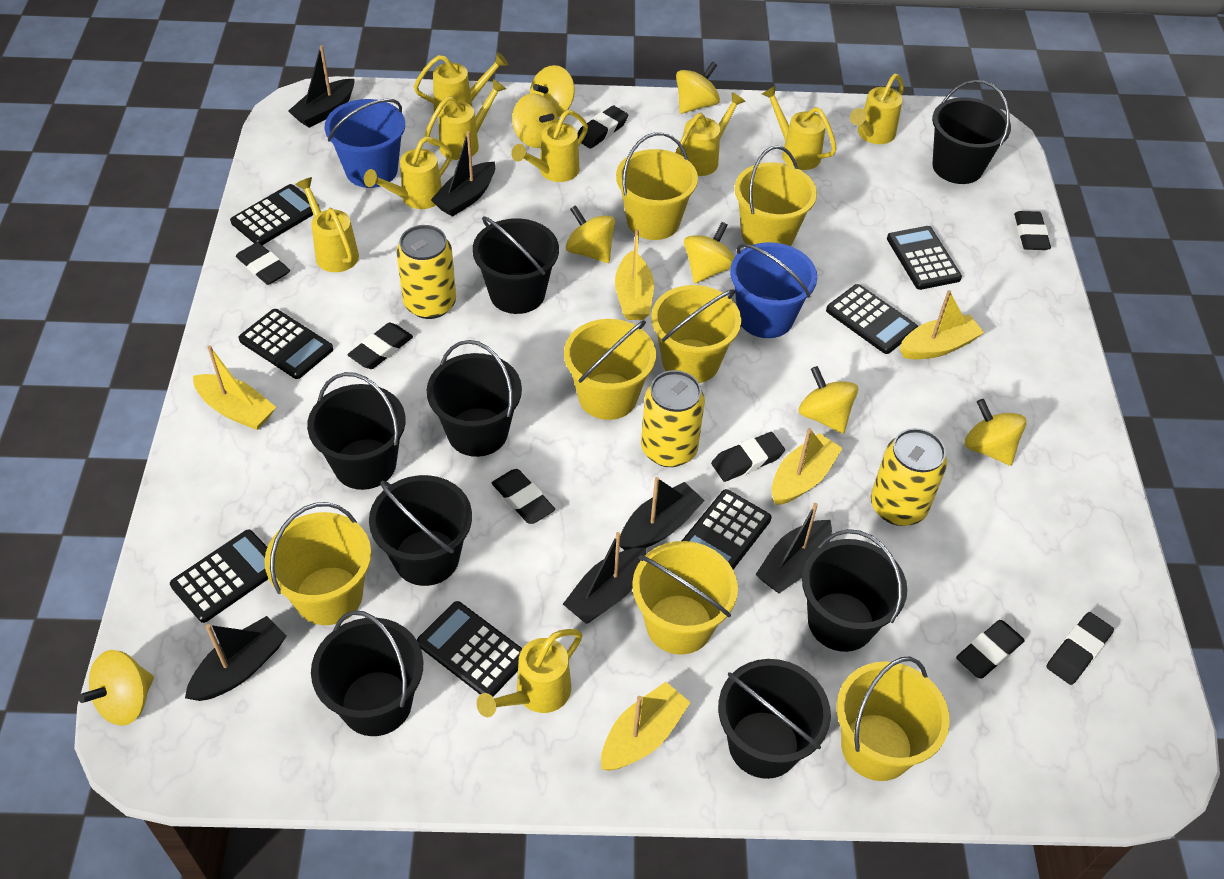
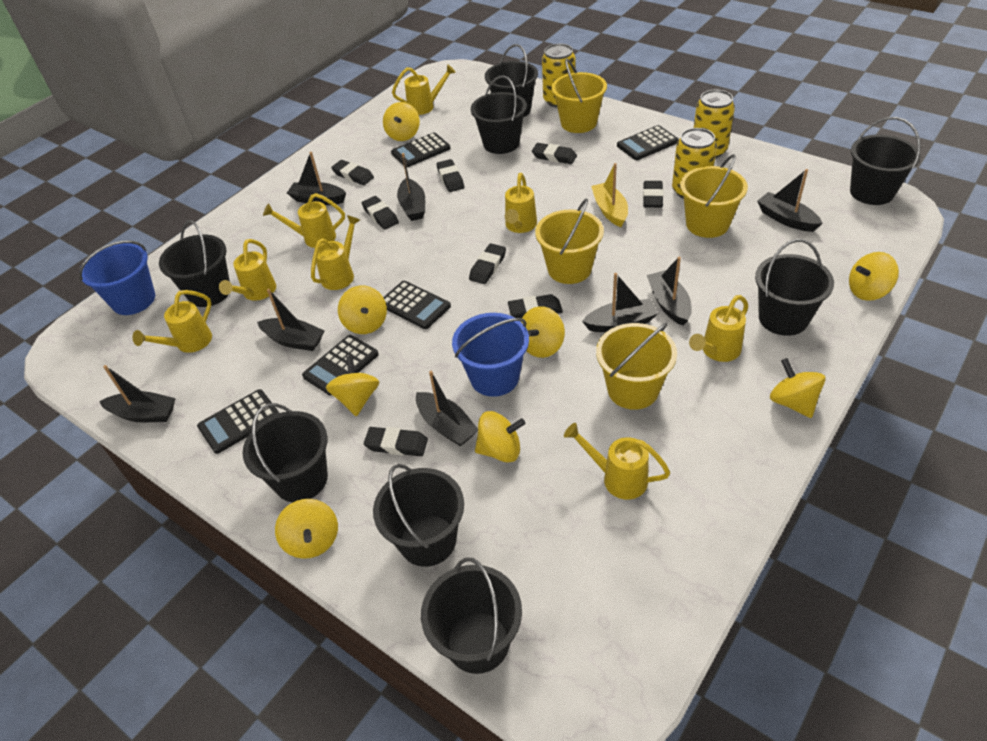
black boat: [185,616,287,701] [288,45,355,128] [431,131,495,217] [563,532,646,623] [620,477,705,550] [755,503,832,593] = 6 -> [99,365,176,422] [257,289,324,351] [287,152,346,205] [397,153,425,221] [416,371,478,446] [582,273,658,332] [647,257,692,326] [757,169,823,232] = 8
black calculator: [170,529,268,623] [230,184,320,245] [239,309,333,379] [417,601,522,697] [682,489,771,570] [826,284,918,354] [887,226,962,290] = 7 -> [197,389,279,454] [302,335,379,395] [383,281,451,329] [391,133,451,167] [617,125,679,160] = 5
yellow boat: [193,345,276,430] [601,682,691,771] [615,229,654,320] [772,428,843,505] [900,290,984,359] = 5 -> [591,163,628,227] = 1
yellow bucket: [264,502,371,625] [564,319,656,420] [616,132,698,240] [632,541,738,654] [651,285,741,383] [734,145,817,246] [837,657,950,781] = 7 -> [535,198,604,284] [551,59,607,133] [596,322,677,410] [680,154,748,238] = 4
yellow watering can: [295,177,359,272] [364,136,452,209] [414,52,508,112] [425,79,506,160] [476,629,582,717] [511,110,588,182] [676,92,746,176] [762,85,837,170] [850,74,904,144] = 9 -> [132,290,212,353] [219,239,276,301] [263,193,345,248] [311,215,360,290] [392,64,456,115] [505,173,537,233] [564,423,670,500] [689,295,748,362] = 8

